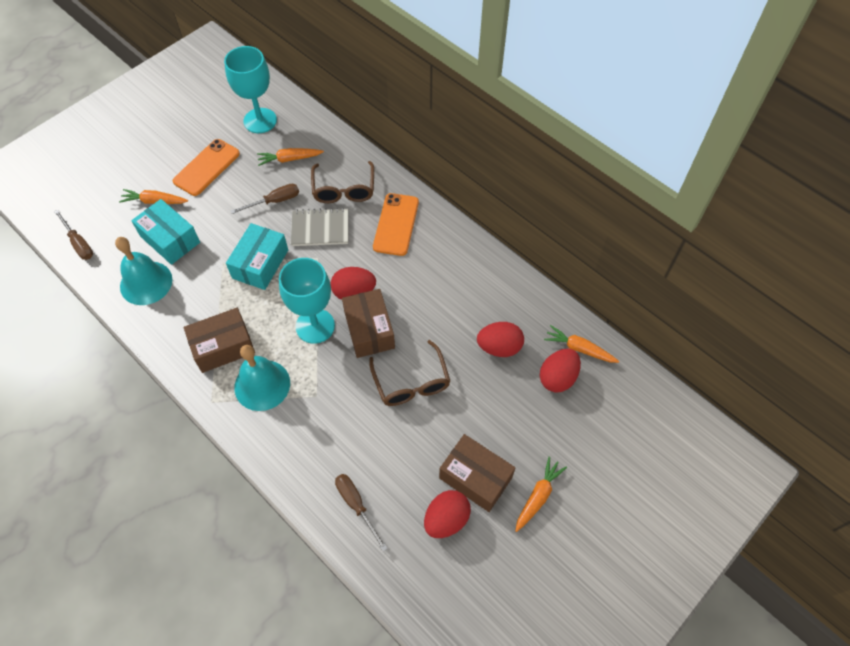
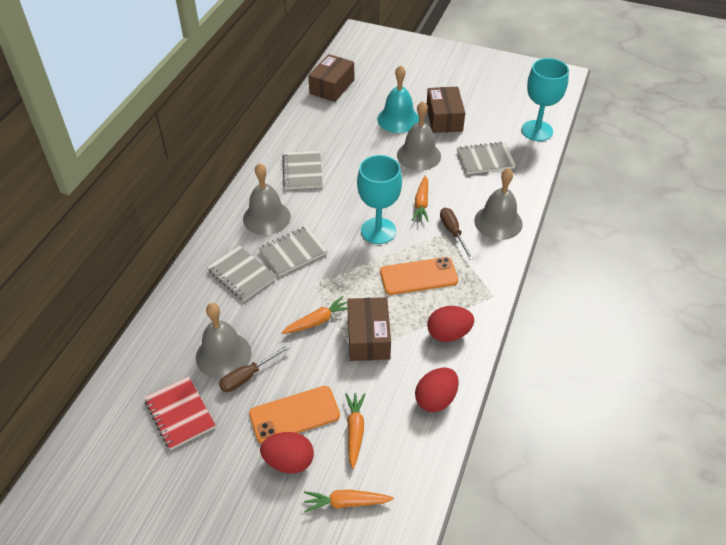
brown glasses: [311,161,374,203] [369,340,450,406] = 2 -> none = 0
brown screwdriver: [54,209,93,260] [231,184,299,214] [335,474,388,552] = 3 -> [219,344,291,392] [440,208,474,260] = 2
grey bell: none = 0 -> [196,303,252,379] [243,163,291,235] [397,101,441,171] [474,168,523,240] = 4
grey notebook: [291,208,348,246] = 1 -> [207,246,276,301] [259,226,328,276] [282,151,323,190] [457,141,516,174] = 4
red egg: [331,267,376,300] [424,490,471,538] [477,322,524,357] [540,349,581,393] = 4 -> [260,432,314,474] [415,368,459,412] [427,306,474,342] = 3
red notebook: none = 0 -> [144,376,216,450] = 1
turquoise bell: [115,237,173,305] [234,345,290,411] = 2 -> [377,65,419,133] = 1
turquoise box: [131,199,200,265] [226,223,288,290] = 2 -> none = 0

